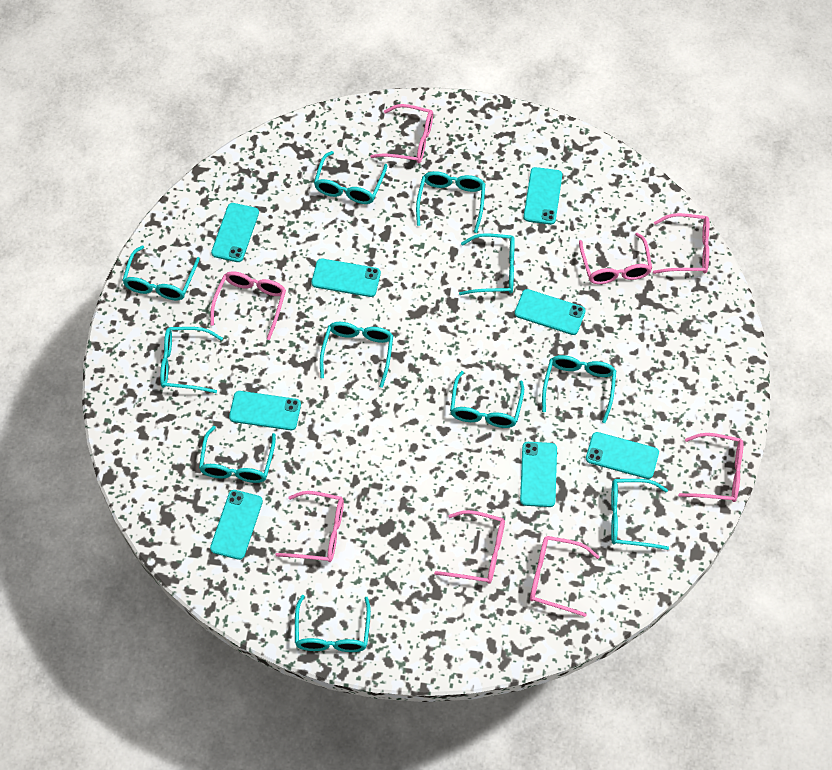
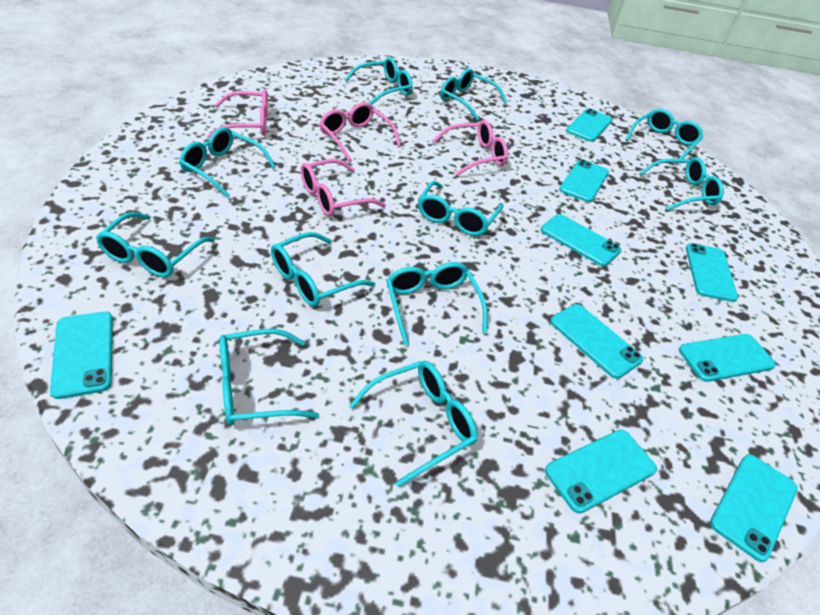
pink glasses: [210,271,286,340] [275,491,344,562] [370,104,433,163] [434,510,505,584] [530,536,600,617] [579,233,652,284] [653,213,709,274] [678,433,743,502] = 8 -> [208,90,268,138] [301,159,386,216] [319,102,401,162] [432,120,508,176] = 4
turquoise phone: [210,490,263,560] [211,203,259,262] [229,391,301,430] [311,259,381,297] [515,289,586,335] [520,442,557,507] [524,167,562,225] [586,432,659,479] = 8 -> [50,312,113,399] [541,214,621,266] [545,429,657,514] [550,304,643,379] [559,159,609,202] [566,109,613,142] [679,334,776,382] [686,243,738,302] [710,454,798,562] = 9

